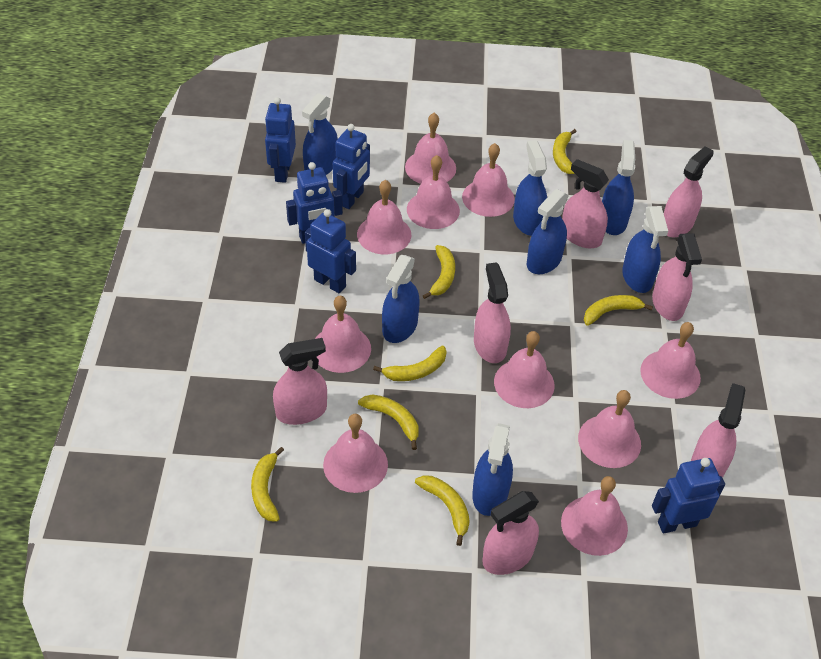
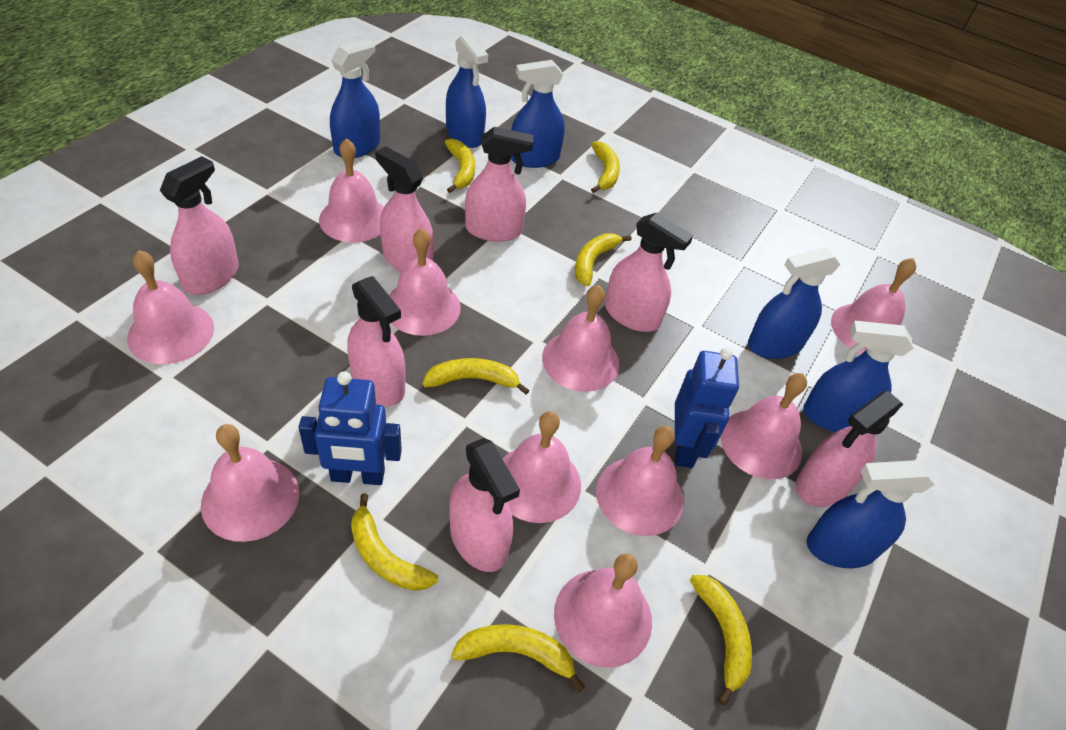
blue robot: [265,97,296,183] [286,162,343,244] [305,209,356,293] [333,124,370,209] [652,458,725,533] = 5 -> [299,371,402,485] [675,347,739,468] = 2
blue spray bottle: [302,93,338,175] [382,255,420,343] [472,423,513,516] [513,140,547,236] [527,189,569,274] [602,140,635,235] [622,206,668,293] = 7 -> [330,39,380,158] [446,34,488,148] [511,60,565,168] [748,248,840,359] [803,321,914,432] [807,460,934,568] = 6

